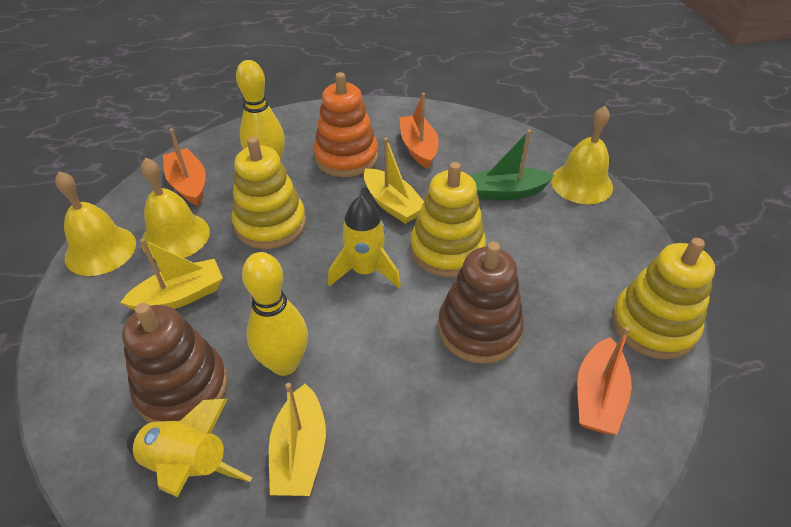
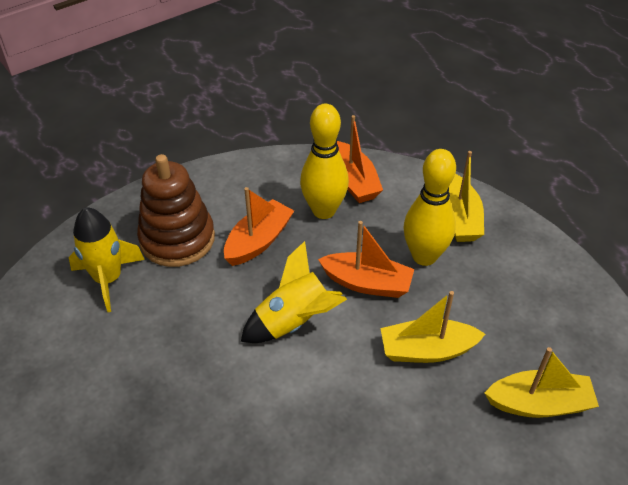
brown stacking toy: [122,303,228,423] [438,242,524,364] = 2 -> [137,154,215,267] = 1
green boat: [471,130,554,200] = 1 -> none = 0
orange stacking toy: [314,72,378,177] = 1 -> none = 0
yellow bell: [55,171,136,276] [141,157,210,259] [551,106,613,204] = 3 -> none = 0
yellow stacking toy: [232,137,306,249] [410,162,486,277] [612,238,715,360] = 3 -> none = 0

